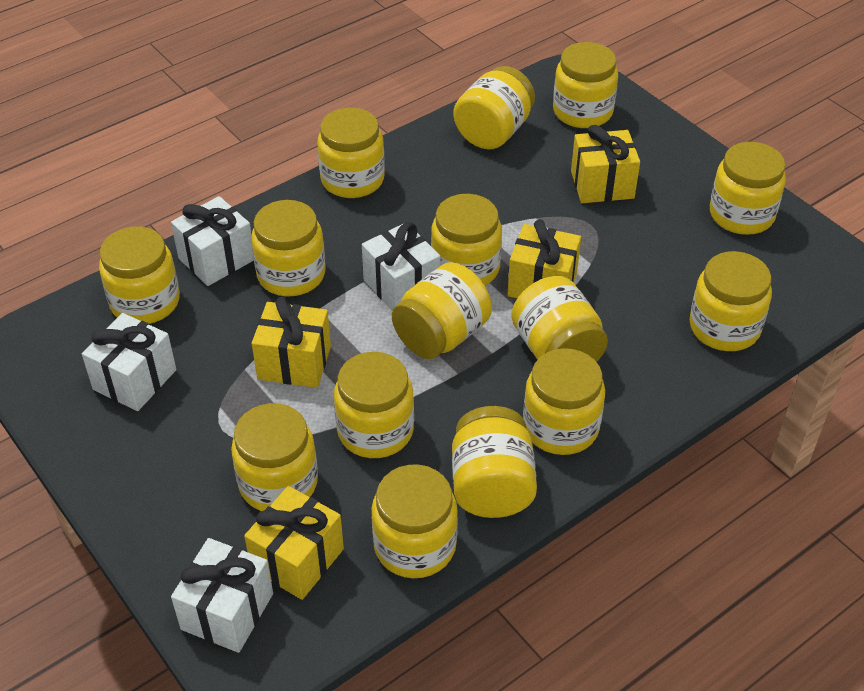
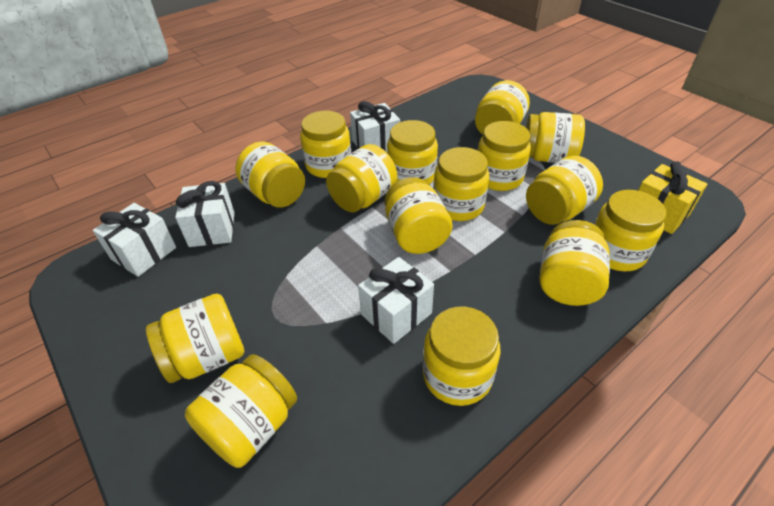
yellow gift: [244,486,344,600] [252,297,331,388] [507,219,581,298] [571,125,640,203] = 4 -> [638,161,707,234] = 1

